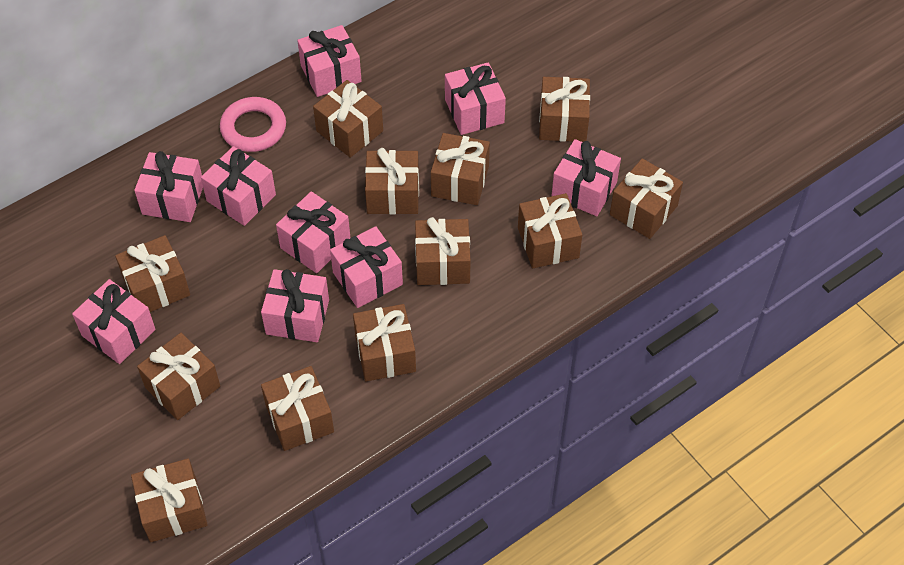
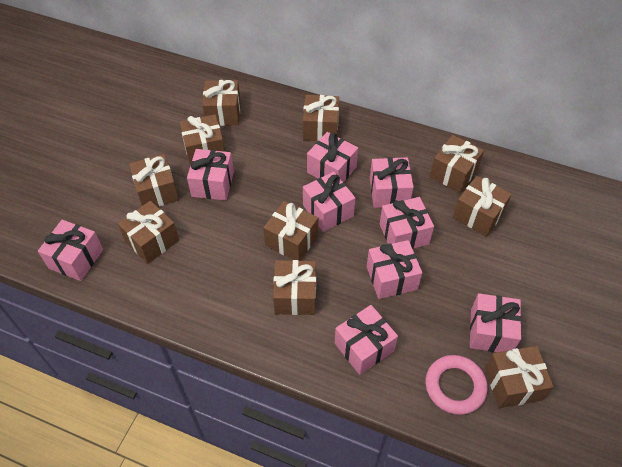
brown gift: [115,235,190,312] [131,458,208,542] [137,333,220,420] [261,366,334,451] [313,80,383,158] [353,304,416,381] [365,148,419,215] [415,217,471,285] [431,133,490,205] [518,193,582,268] [539,77,590,142] [610,158,683,239] = 12 -> [118,201,179,264] [129,154,179,207] [180,115,225,166] [202,80,241,126] [263,201,318,261] [273,260,316,315] [303,95,339,141] [430,135,484,193] [453,176,512,236] [485,346,554,408] = 10

